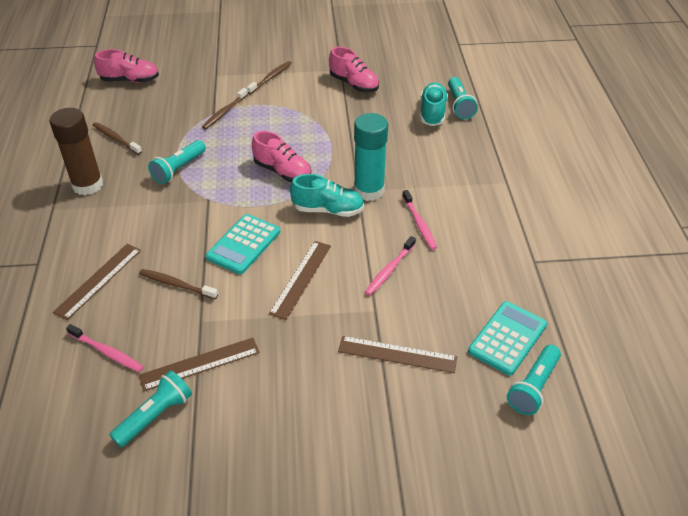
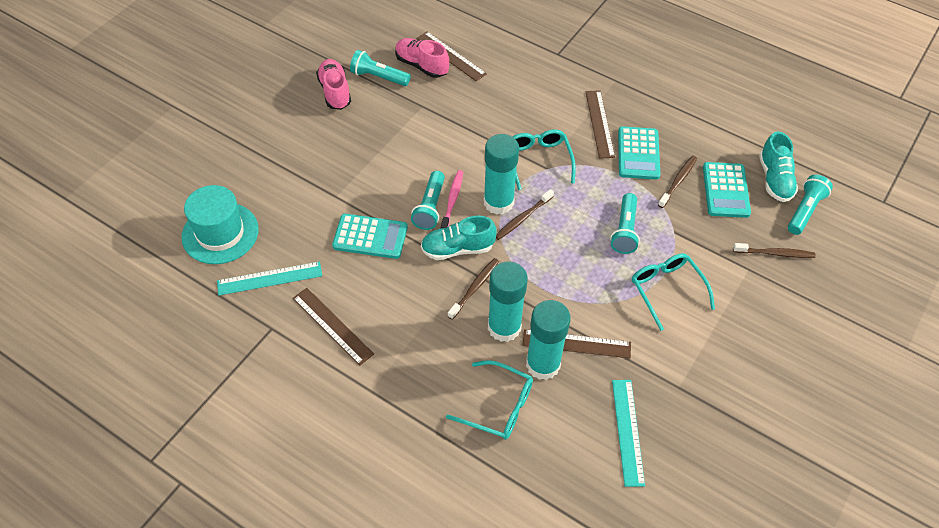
brown glue stick: [49,108,103,195] = 1 -> none = 0
pink shoe: [94,49,159,83] [252,131,311,182] [329,47,379,92] = 3 -> [316,59,351,110] [395,38,449,78] = 2
pink toothbrush: [66,324,144,372] [365,236,416,296] [402,190,437,250] = 3 -> [441,170,463,228] = 1
turquoise calculator: [206,214,280,274] [468,301,547,375] = 2 -> [332,214,408,259] [618,126,660,180] [703,162,751,218] = 3
turquoise glasses: none = 0 -> [446,360,533,440] [513,129,576,190] [632,253,715,331] = 3
turquoise glue stick: [354,113,388,201] = 1 -> [484,134,519,215] [488,262,528,342] [526,300,571,380] = 3
turquoise hat: none = 0 -> [181,185,259,264] = 1
turquoise ruler: none = 0 -> [217,262,322,295] [612,380,645,487] = 2

